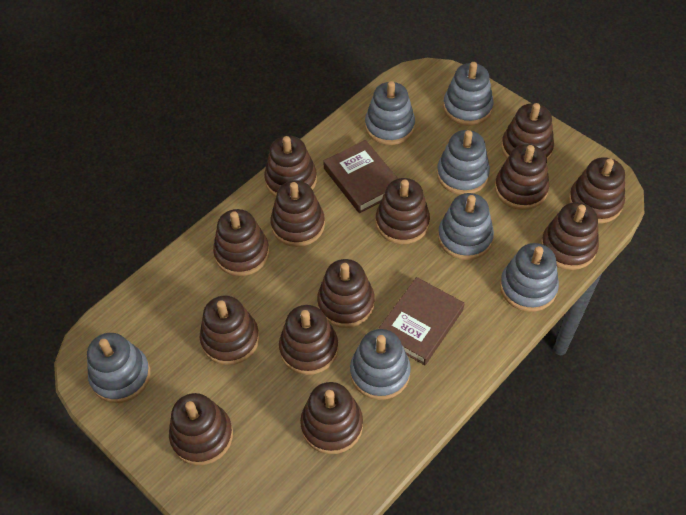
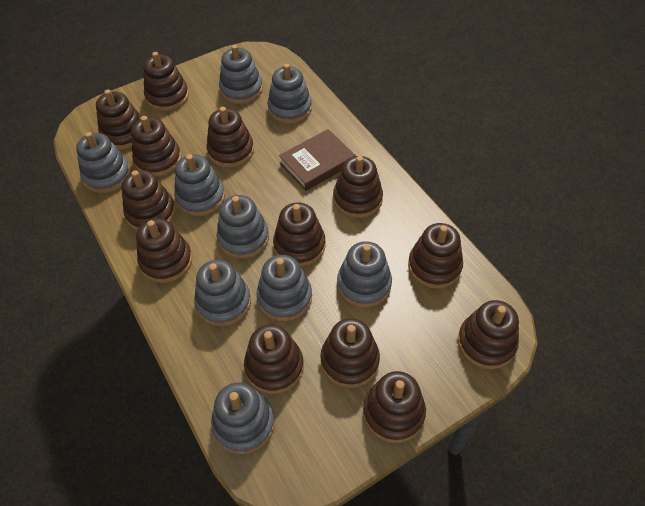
brown book: [323,140,398,213] [378,277,464,365] = 2 -> [279,129,355,191] = 1
grey stacking toy: [87,333,150,403] [350,329,411,400] [365,81,415,145] [437,130,490,195] [438,193,494,260] [443,62,493,126] [500,243,559,312] = 7 -> [76,132,131,193] [174,154,225,216] [194,260,251,326] [211,382,275,454] [217,195,269,259] [219,45,263,104] [256,255,312,321] [267,64,312,124] [337,241,392,308] = 9

